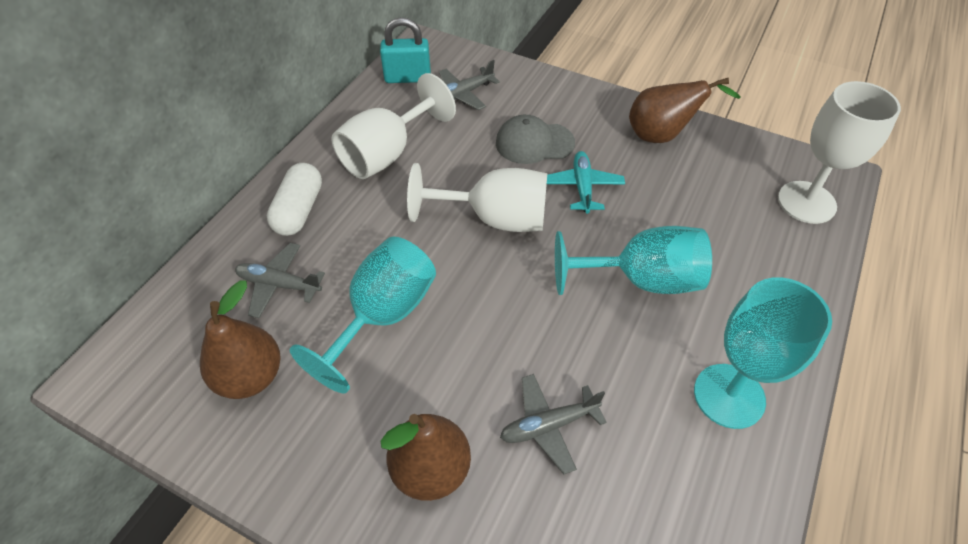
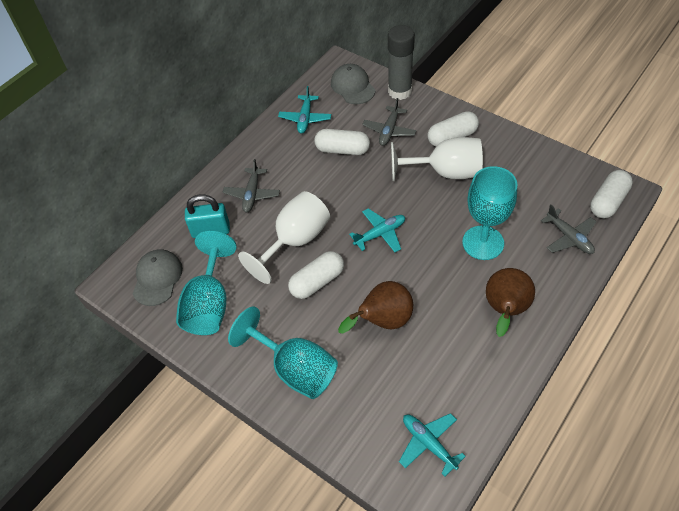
brown pear: [200,280,281,399] [381,414,471,501] [629,78,741,143] = 3 -> [338,281,413,334] [486,268,535,337] = 2
grey cap: [496,115,575,164] = 1 -> [132,249,183,306] [331,64,376,104] = 2
grey glue stick: none = 0 -> [388,25,415,100] = 1
turquoise plane: [547,151,625,214] = 1 -> [278,86,331,134] [349,208,405,252] [399,413,466,477] = 3
white capsule: [267,163,322,236] = 1 -> [288,251,344,299] [314,129,370,155] [427,111,479,147] [590,170,633,218] = 4
white goblet: [331,73,456,179] [407,163,547,232] [778,81,901,224] = 3 -> [238,191,330,284] [391,137,483,181] = 2

